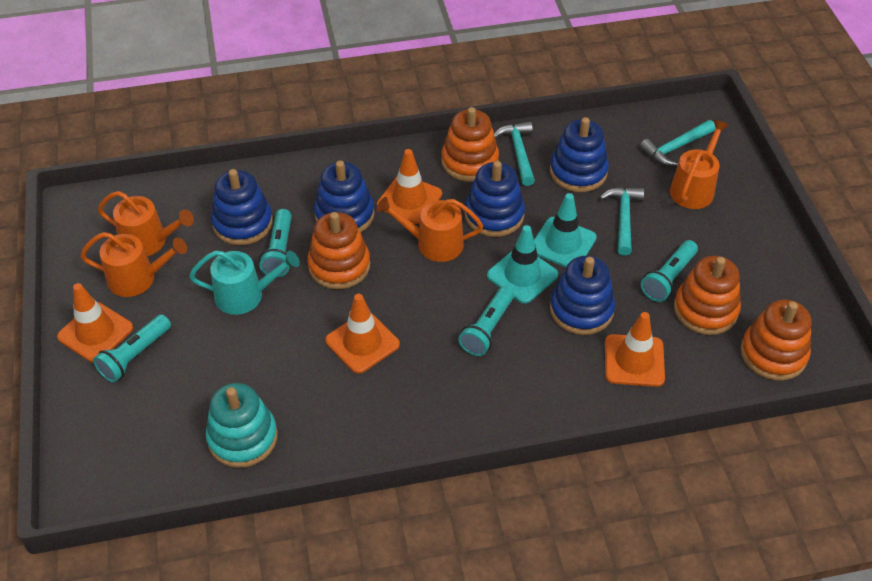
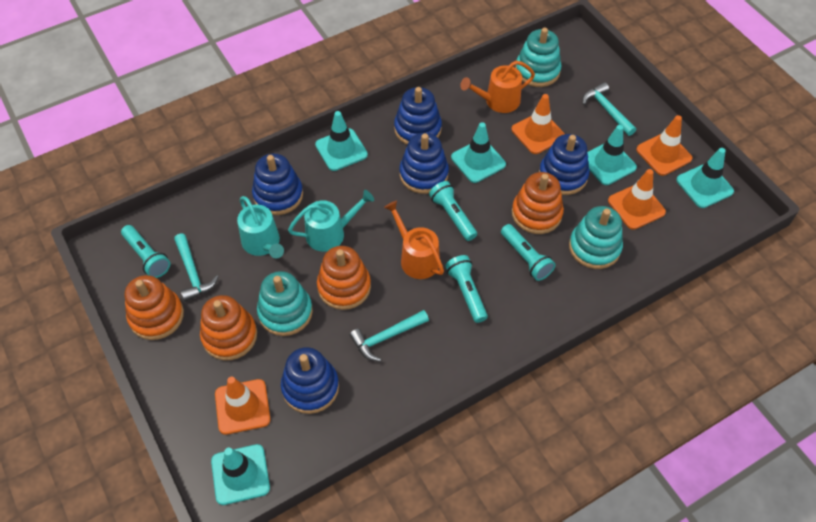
orange watering can: [80,232,187,297] [98,191,194,256] [376,197,483,262] [670,120,729,209] = 4 -> [384,201,444,279] [460,61,535,113] = 2
turquoise stacking toy: [206,383,278,468] = 1 -> [257,271,313,336] [515,28,562,87] [569,206,623,269] = 3
turquoise traffic cone: [487,225,558,304] [534,193,597,267] = 2 -> [211,444,270,505] [315,111,368,171] [451,122,506,183] [587,125,637,185] [676,148,734,208] = 5
turquoise watering can: [189,251,300,315] = 1 -> [237,196,284,258] [288,190,374,252] = 2

